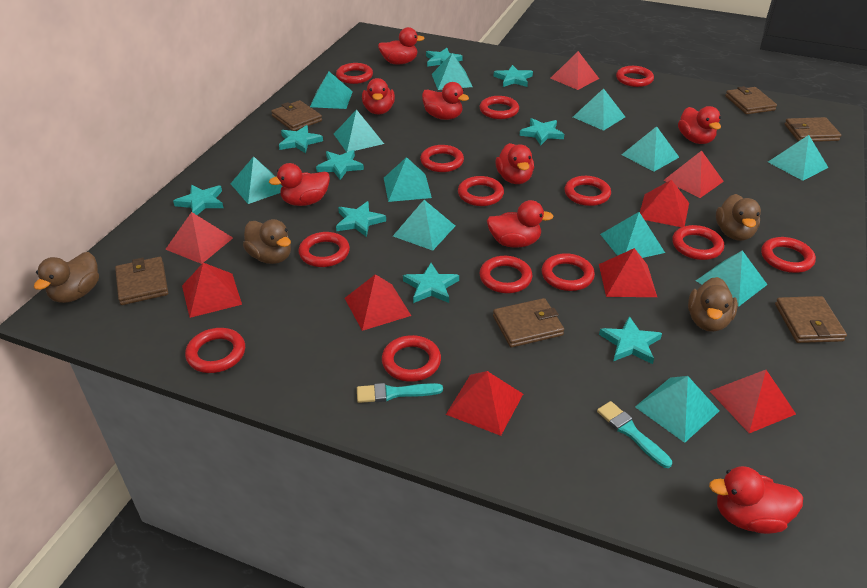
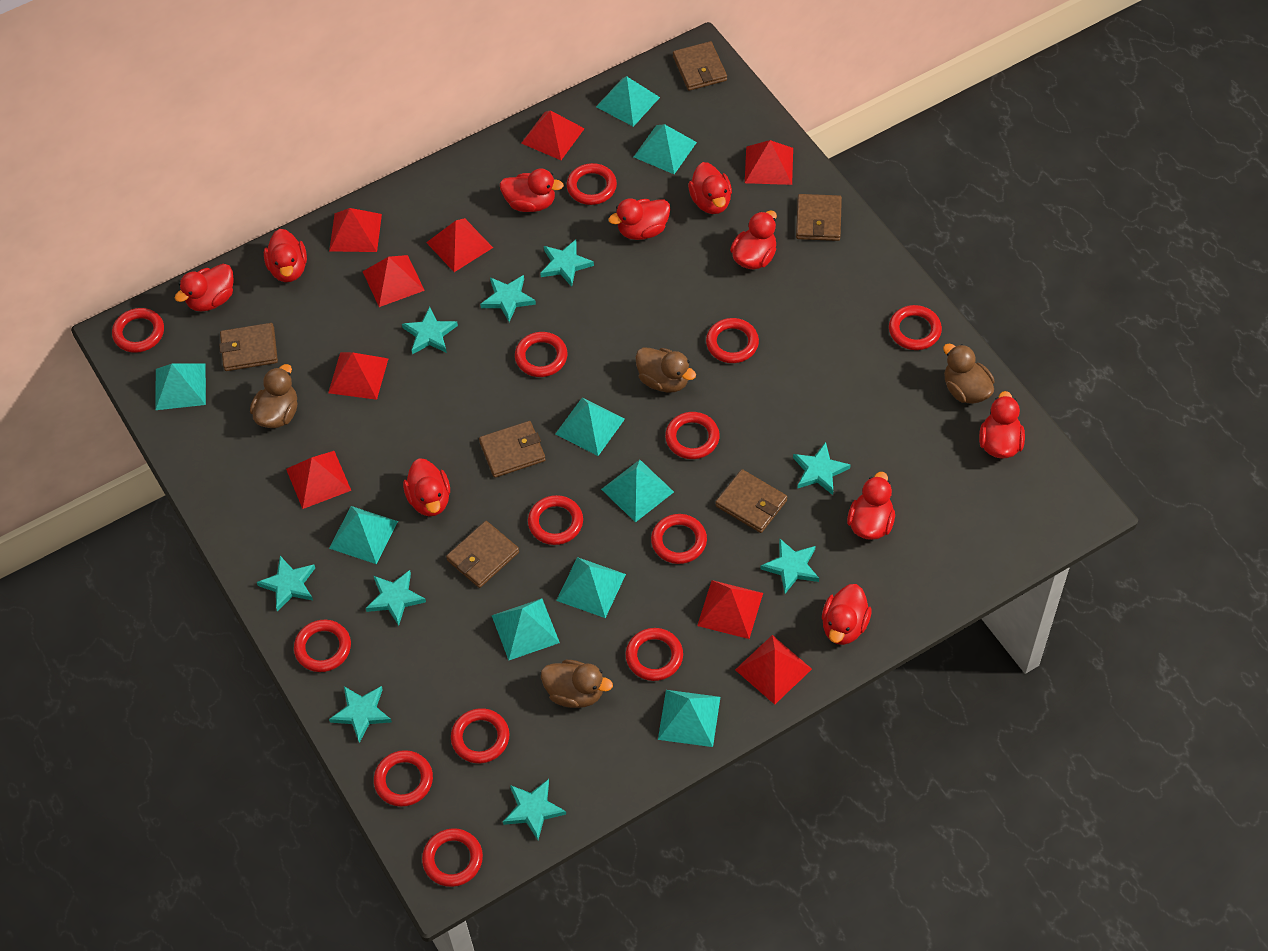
red duck: [269,163,330,206] [362,78,395,115] [378,27,425,64] [422,82,469,120] [487,200,554,248] [495,143,534,184] [678,106,721,144] [709,466,803,534] = 8 -> [175,264,234,312] [264,229,307,282] [403,458,450,516] [500,169,564,212] [608,199,670,240] [688,162,732,214] [730,210,777,269] [822,584,872,645] [847,472,895,540] [979,391,1025,458] = 10
turquoise brush: [357,383,443,403] [597,401,672,468] = 2 -> none = 0
turquoise pyramid: [231,156,282,204] [310,72,353,109] [334,109,384,152] [384,157,432,202] [393,200,455,251] [432,53,473,90] [573,88,625,131] [600,212,665,258] [621,126,679,172] [635,376,719,443] [696,251,768,306] [768,135,829,181] = 12 -> [155,364,206,410] [329,506,398,564] [492,598,560,660] [555,398,625,456] [556,557,626,618] [596,76,660,127] [601,460,674,522] [634,124,697,174] [658,690,720,747] = 9

